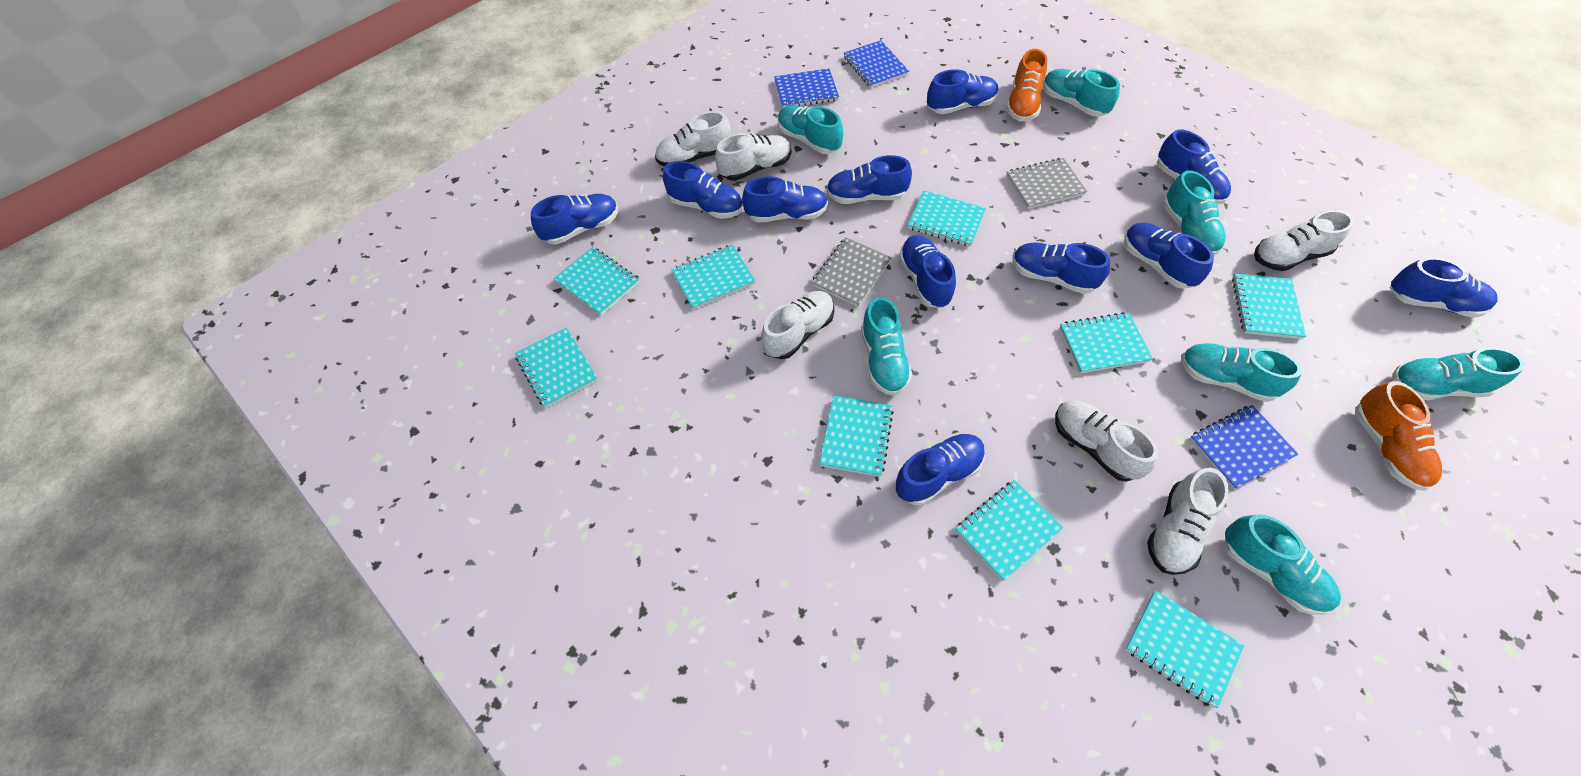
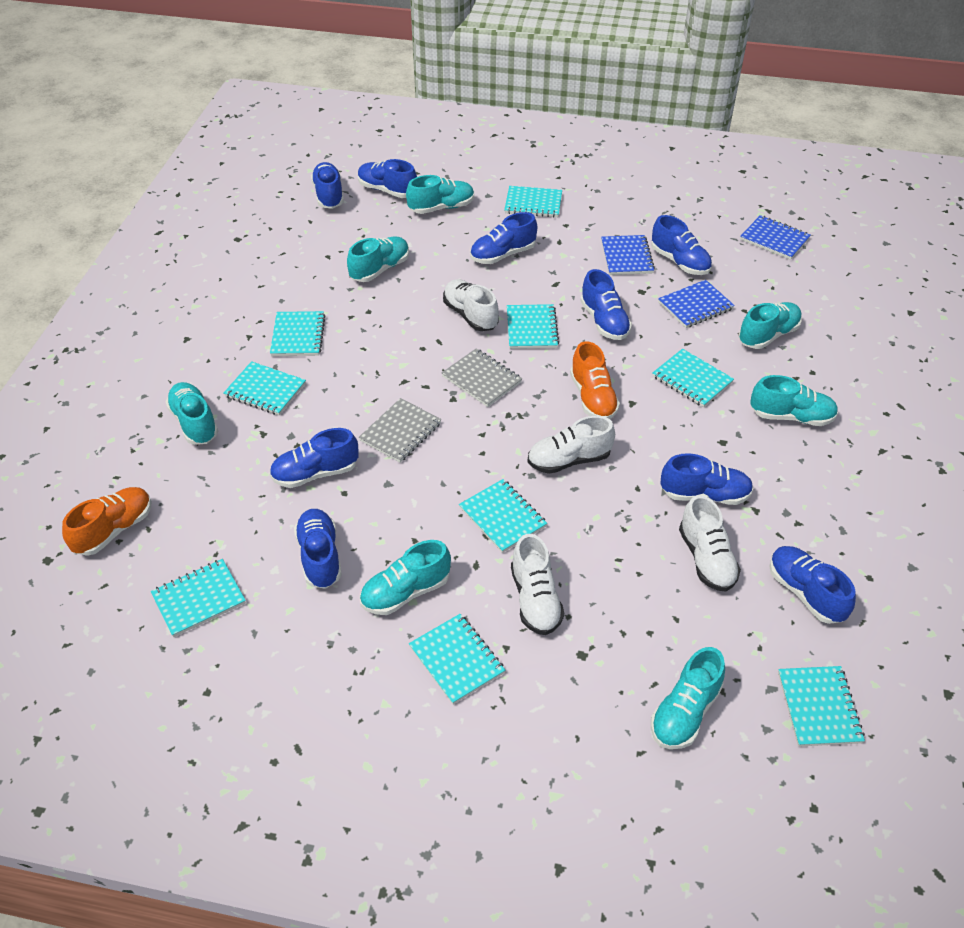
blue shoe: [531,194,618,245] [663,161,743,219] [742,176,828,223] [826,155,912,204] [896,434,985,505] [899,235,956,308] [927,69,998,114] [1013,242,1110,294] [1124,223,1214,289] [1157,129,1231,205] [1390,257,1498,318] = 11 -> [269,428,359,488] [294,509,342,589] [311,162,344,209] [358,159,417,198] [470,212,537,264] [581,269,632,340] [651,215,712,275] [660,453,753,505] [769,546,856,624] = 9
white shoe: [655,111,731,167] [715,133,791,181] [761,291,834,359] [1055,400,1158,482] [1147,468,1229,575] [1254,210,1354,271] = 6 -> [443,280,499,331] [511,534,564,635] [528,416,615,474] [679,495,741,592] = 4

